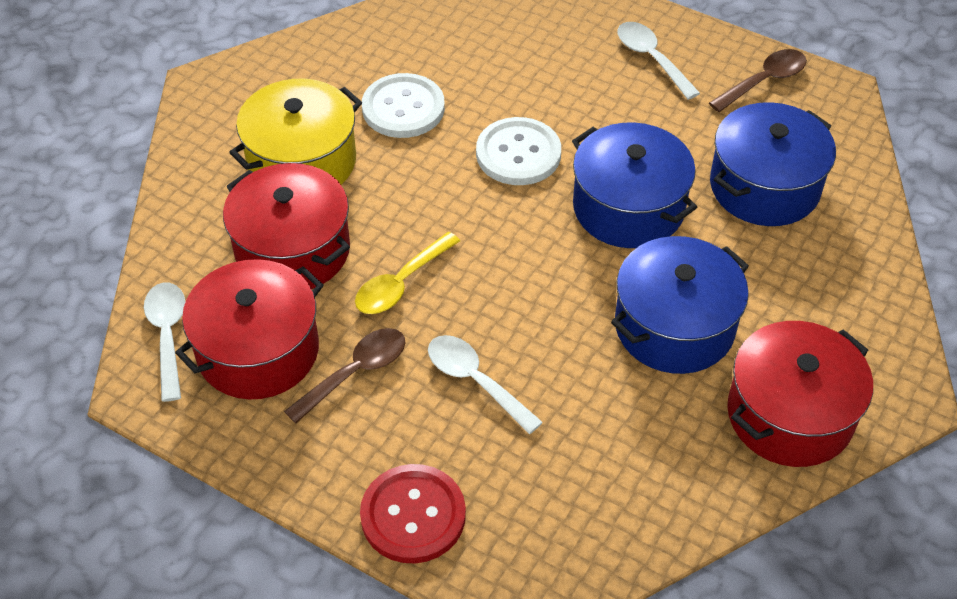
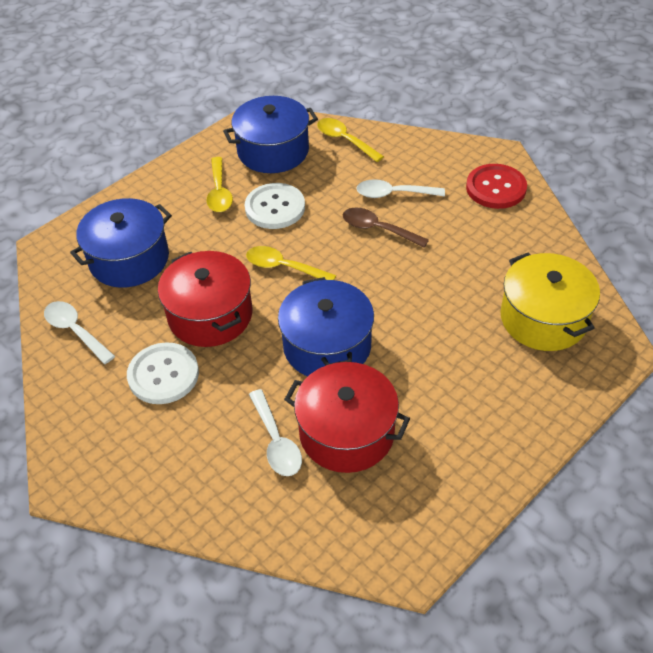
brown spoon: [284,328,405,423] [709,49,807,112] = 2 -> [343,207,429,248] = 1
red pot: [175,259,324,400] [223,163,350,289] [727,321,873,467] = 3 -> [158,251,252,347] [284,362,410,473] = 2
yellow spoon: [355,232,460,314] = 1 -> [207,157,233,212] [246,246,336,280] [317,118,384,162] = 3

